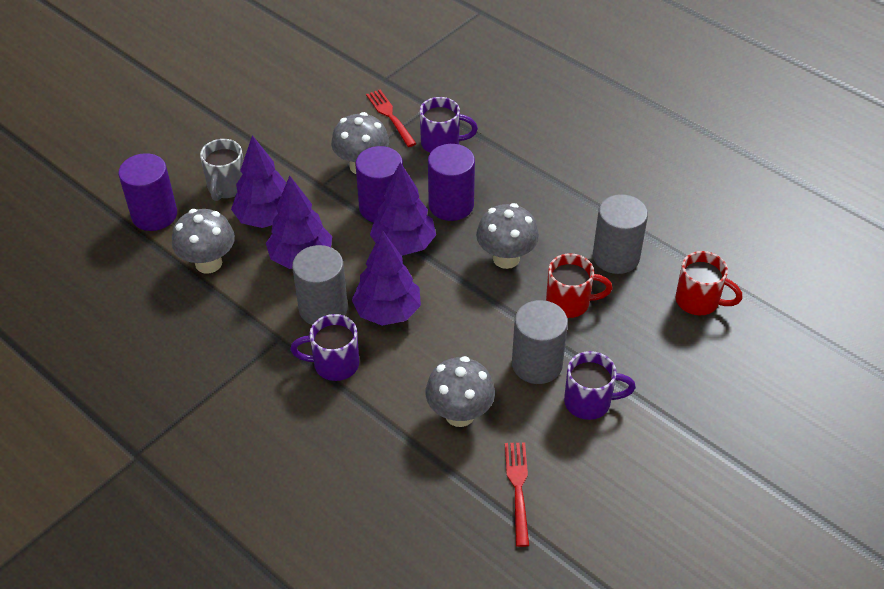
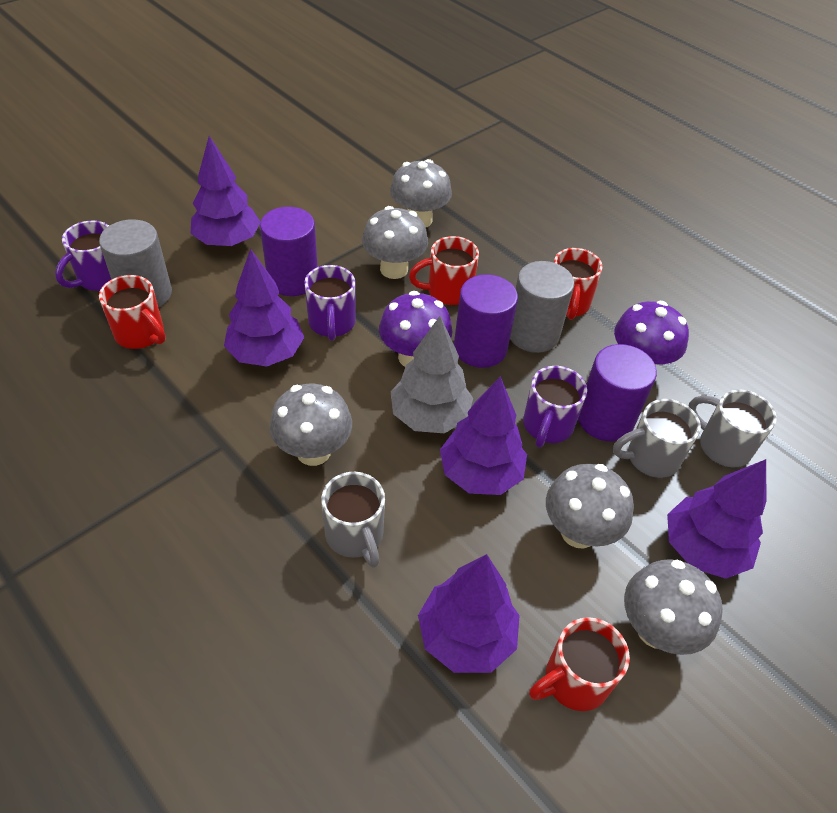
grey cylinder: [292,245,348,325] [512,300,568,384] [593,194,648,274] = 3 -> [99,219,172,308] [510,261,575,353] = 2
grey mug: [200,139,244,201] = 1 -> [321,472,385,568] [613,399,701,478] [689,390,777,467] = 3
grey mushroom: [172,209,235,273] [331,112,389,174] [425,356,495,427] [476,203,539,269] = 4 -> [270,384,352,466] [362,206,428,279] [390,159,452,227] [546,464,634,549] [624,559,723,655] = 5
grey tree: none = 0 -> [391,316,473,433] = 1
purple mushroom: none = 0 -> [379,291,452,367] [614,301,689,366] = 2
purple tree: [231,135,286,228] [266,176,332,269] [352,230,421,326] [370,162,436,256] = 4 -> [191,136,260,247] [224,249,304,366] [418,554,520,673] [440,376,527,495] [667,459,767,579] = 5
red fork: [366,90,417,147] [505,442,529,547] = 2 -> none = 0
red mug: [546,253,613,318] [676,251,743,315] = 2 -> [99,275,166,349] [409,236,479,305] [529,617,630,711] [554,248,603,320] = 4

